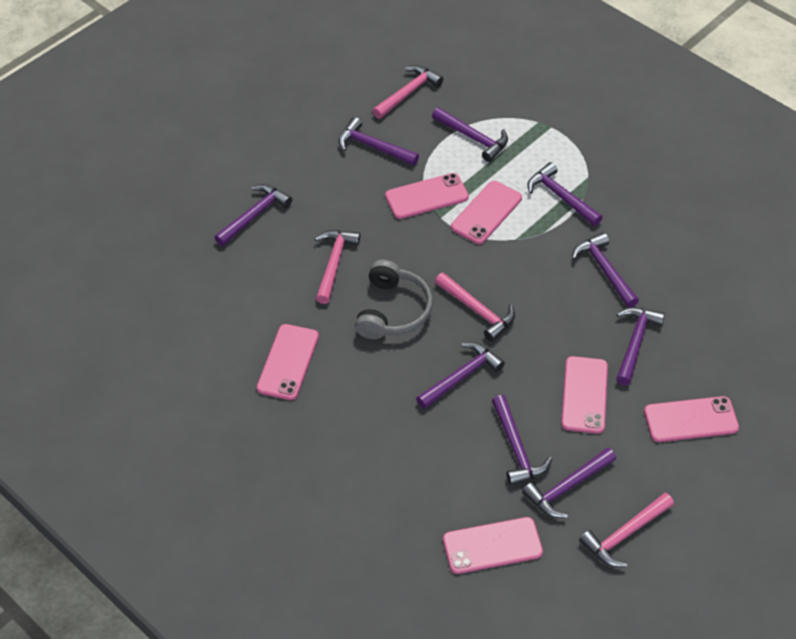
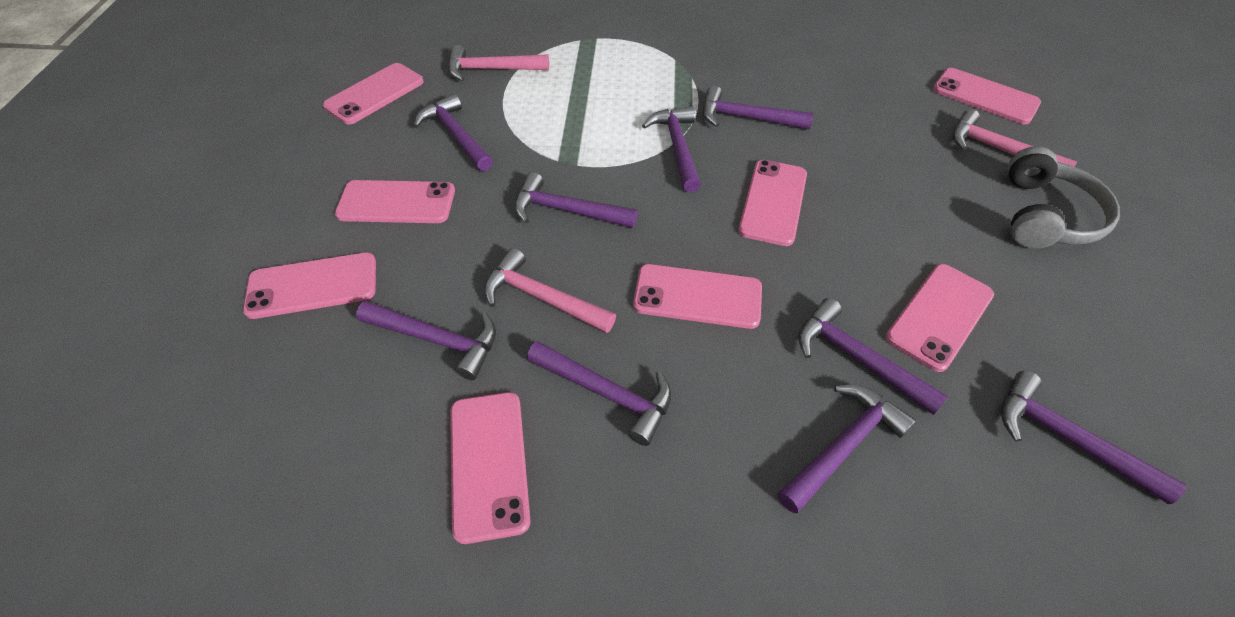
pink hammer: [315,230,360,304] [372,65,443,119] [435,272,515,342] [579,493,674,567] = 4 -> [448,45,549,81] [484,248,616,333] [952,109,1077,167] = 3
pink phone: [257,324,319,400] [385,173,469,219] [443,517,543,574] [451,181,522,244] [561,356,608,434] [644,396,739,442] = 6 -> [243,252,376,319] [323,63,424,125] [335,180,455,223] [450,392,530,544] [633,264,762,329] [738,160,807,246] [885,264,994,372] [933,68,1041,124] = 8

